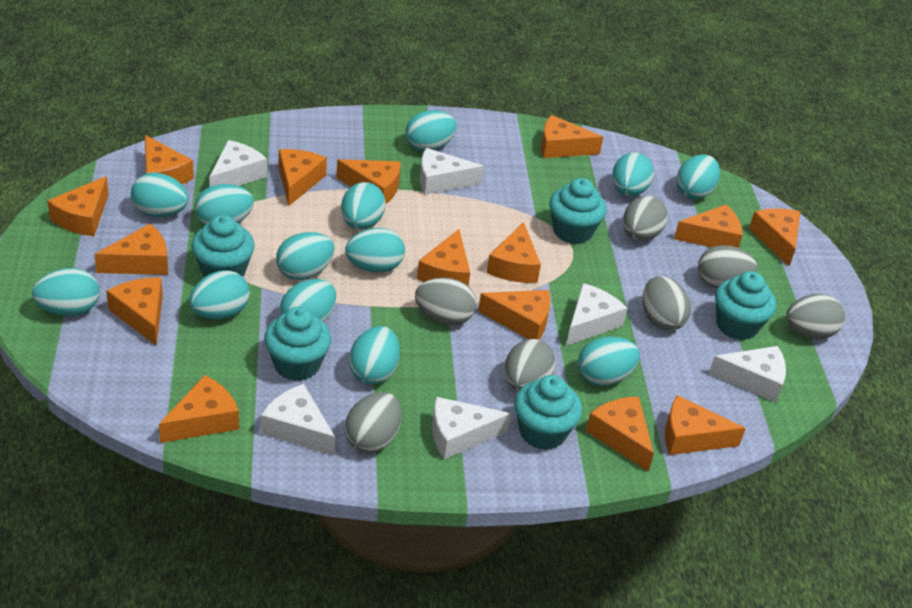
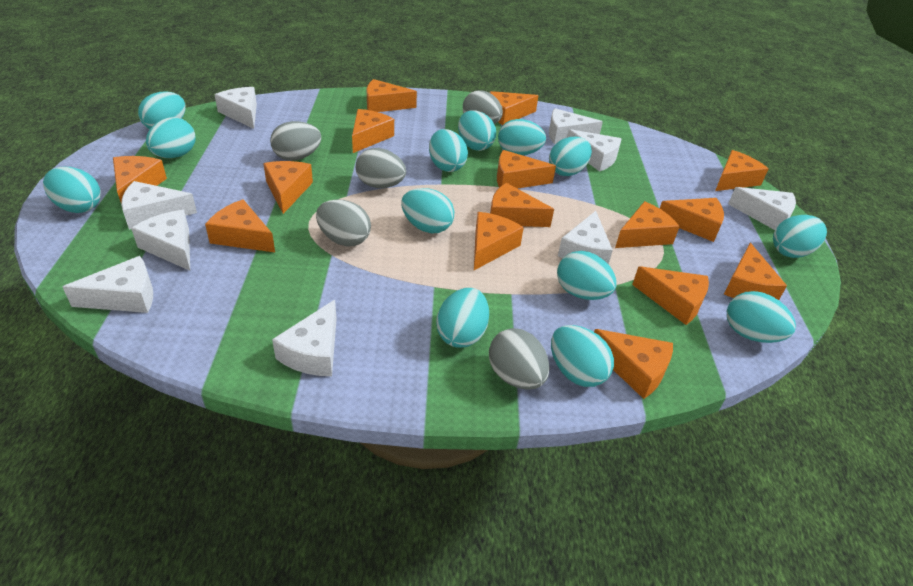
grey egg: [345,392,401,453] [415,278,476,326] [505,339,556,392] [623,196,668,241] [643,276,691,331] [698,245,757,288] [786,294,845,339] = 7 -> [270,121,321,161] [316,199,371,247] [356,148,406,188] [463,90,503,124] [489,328,550,390] = 5
turquoise cupcake: [191,215,255,277] [264,307,331,381] [514,375,582,450] [549,178,607,244] [715,271,776,340] = 5 -> none = 0
white cheese: [209,140,267,187] [261,384,335,456] [420,148,484,195] [432,397,511,460] [566,283,628,346] [709,346,786,402] = 6 -> [63,256,153,313] [121,181,197,230] [131,210,190,271] [215,87,257,129] [272,300,337,376] [549,108,603,144] [558,211,613,264] [567,129,622,172] [728,187,796,230] = 9

